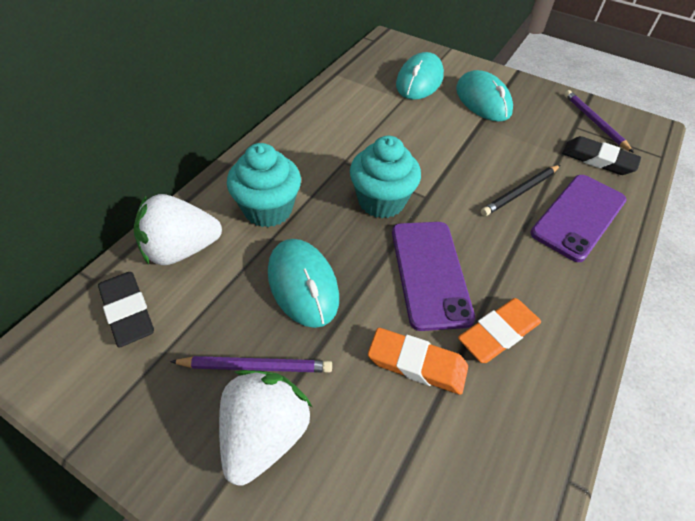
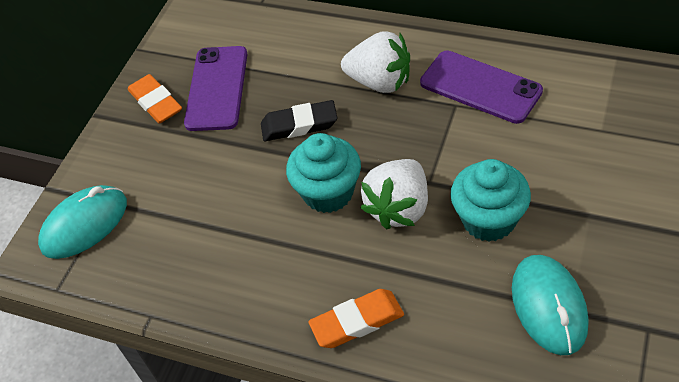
black eraser: [98,272,154,348] [562,136,641,175] = 2 -> [261,100,338,141] = 1
black pencil: [481,165,560,216] = 1 -> none = 0
purple pencil: [170,356,332,373] [565,90,634,153] = 2 -> none = 0
turquoise mouse: [268,239,339,328] [396,52,444,100] [456,70,513,122] = 3 -> [38,185,127,259] [512,255,588,355] = 2

